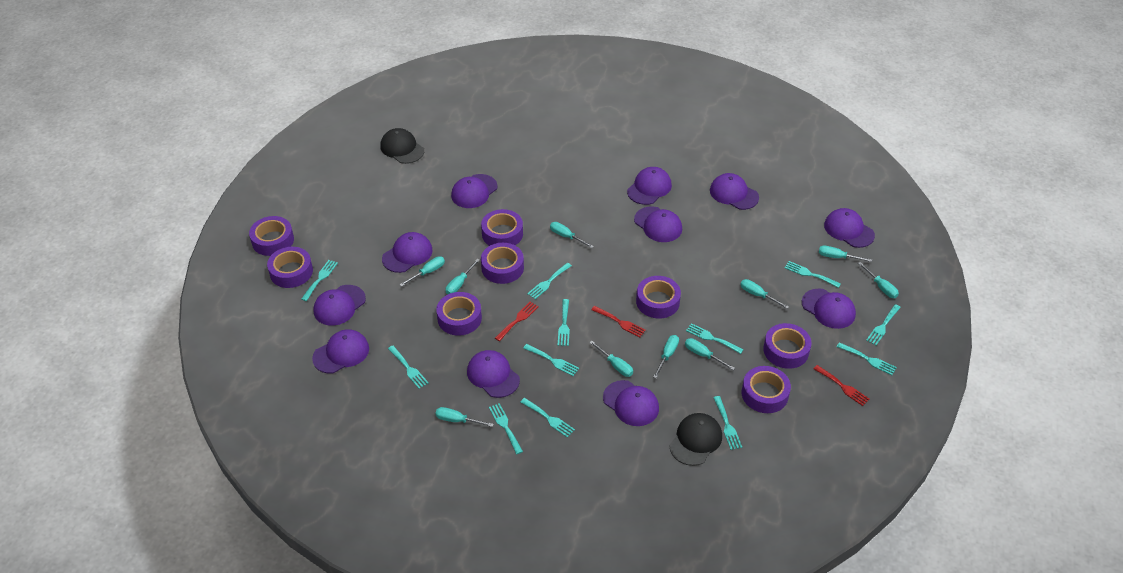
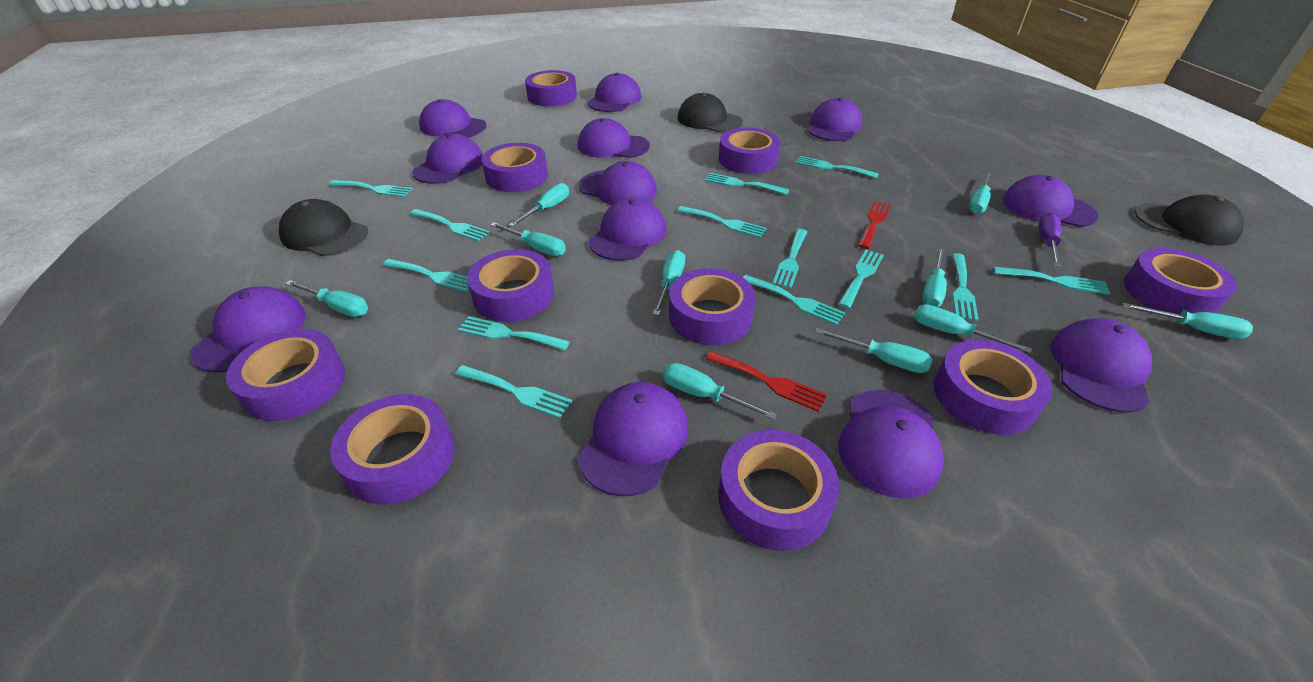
black cap: [380,128,424,164] [669,413,722,466] = 2 -> [279,199,368,256] [677,92,743,132] [1134,194,1244,246] = 3
purple cap: [312,329,369,373] [313,285,366,326] [382,232,432,273] [451,174,498,208] [467,350,520,398] [603,380,659,426] [627,167,672,205] [634,206,682,242] [710,173,759,210] [802,288,856,329] [824,208,875,248] = 11 -> [190,286,306,373] [412,134,483,184] [419,99,486,137] [578,118,650,158] [578,161,657,205] [578,382,688,496] [588,73,641,112] [589,197,667,261] [808,98,862,141] [838,390,944,499] [1002,175,1098,227] [1050,318,1152,412] = 12
purple screwdriver: none = 0 -> [1038,213,1062,267] = 1
purple tape: [249,216,294,256] [267,247,313,288] [436,292,482,336] [481,209,523,246] [481,243,524,284] [636,276,681,318] [742,366,791,413] [763,323,811,369] = 8 -> [226,329,345,421] [330,394,455,505] [467,249,554,322] [481,143,548,192] [525,70,577,106] [669,268,756,345] [718,430,839,551] [719,127,781,174] [934,340,1052,435] [1124,248,1237,314] = 10
red fork: [495,302,539,341] [591,306,646,338] [813,365,869,406] = 3 -> [705,351,827,412] [858,201,891,249] = 2
turquoise fork: [301,260,338,301] [388,346,429,389] [489,403,523,454] [520,398,575,438] [523,344,579,376] [527,263,572,299] [558,299,570,346] [686,323,744,354] [713,396,742,450] [785,261,841,288] [837,342,897,375] [866,304,901,345] = 12 -> [329,180,413,197] [383,259,469,292] [410,209,490,241] [455,365,573,418] [458,316,570,350] [677,206,766,238] [705,173,789,195] [743,275,845,325] [772,229,807,288] [795,156,879,178] [838,250,884,309] [952,253,978,321] [994,267,1110,295] = 13

